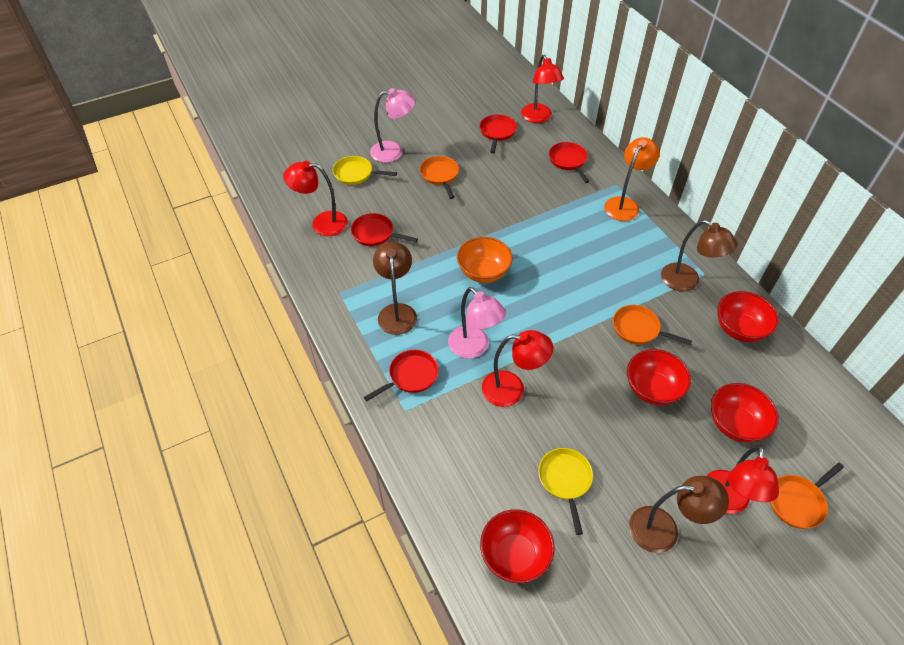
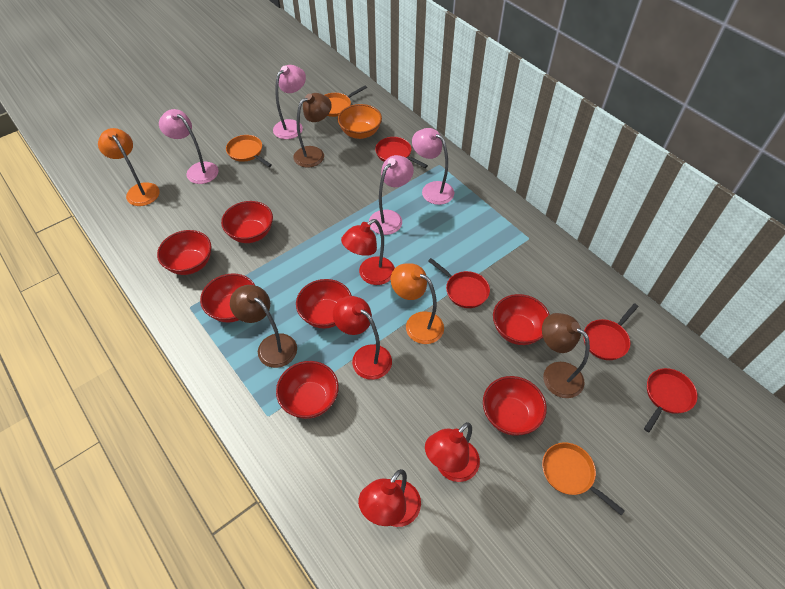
orange lamp: [604,137,660,221] = 1 -> [98,128,160,206] [391,263,444,344] = 2
pink lamp: [370,88,415,163] [448,287,506,358] = 2 -> [159,109,218,184] [273,65,306,139] [369,155,414,235] [412,128,454,205] = 4
red bowl: [480,509,555,583] [627,349,691,405] [711,383,779,443] [717,291,779,342] = 4 -> [157,230,211,275] [200,273,255,323] [221,201,273,243] [276,361,339,419] [296,279,352,329] [483,376,547,436] [493,294,550,345] = 7
yellow pan: [332,156,397,185] [538,448,593,535] = 2 -> none = 0

